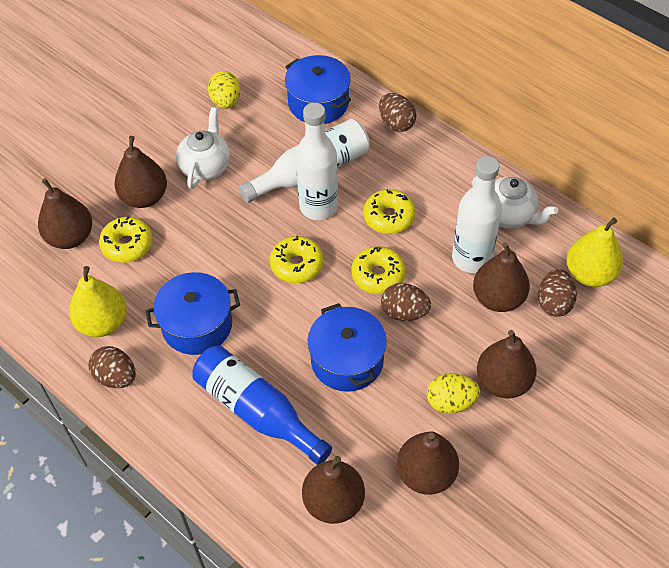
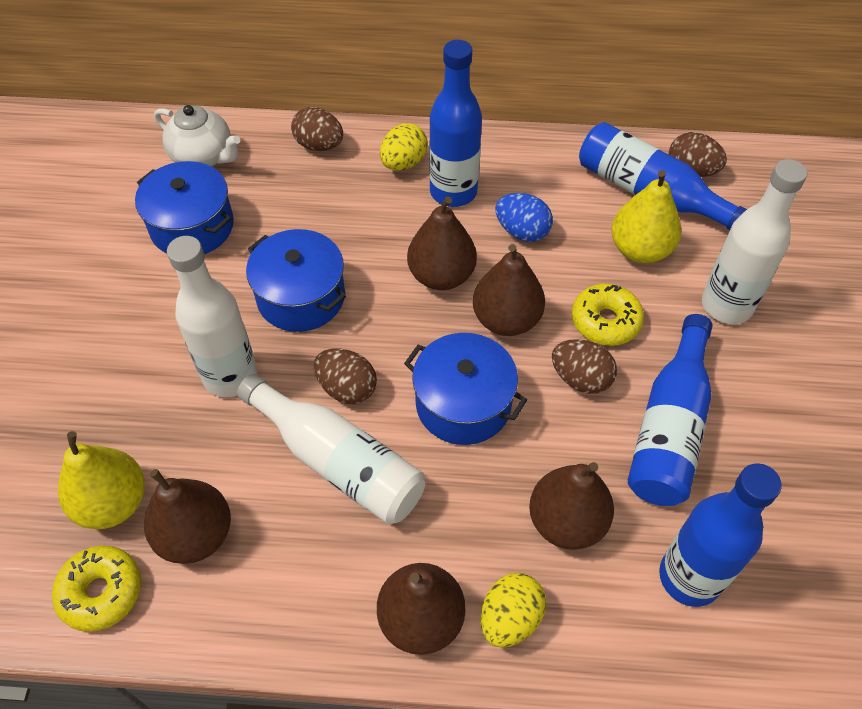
blue bottle: [193,345,332,465] = 1 -> [429,40,482,207] [579,122,747,230] [628,314,712,506] [659,463,782,607] = 4
blue egg: none = 0 -> [495,193,553,242] = 1
brown pear: [38,178,92,249] [114,136,167,208] [302,456,365,524] [397,431,459,495] [473,242,530,312] [477,330,537,399] = 6 -> [144,469,231,564] [377,563,465,655] [407,196,477,290] [473,244,545,336] [529,462,614,550] = 5
white teapot: [176,107,230,189] [472,177,558,229] = 2 -> [154,105,240,166] = 1
yellow donut: [99,216,153,263] [270,236,324,283] [351,246,406,294] [363,189,416,234] = 4 -> [52,546,141,632] [572,283,644,346] = 2

